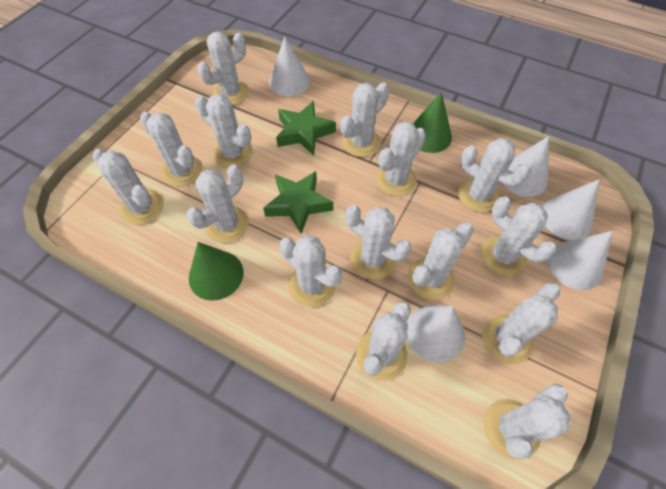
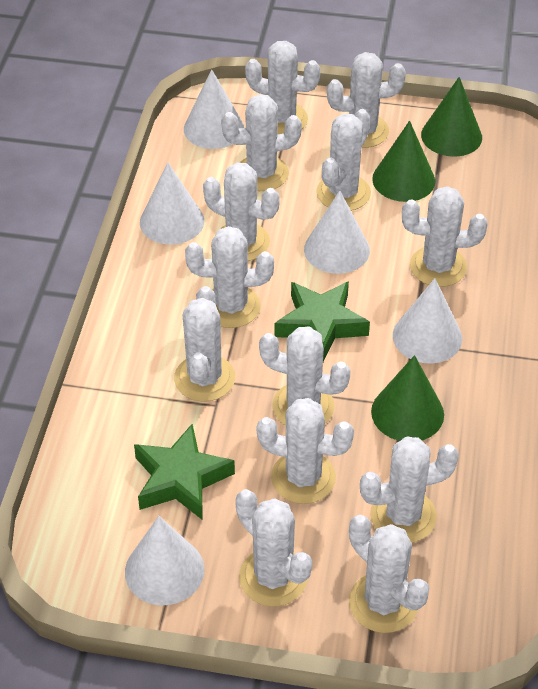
green cone: [189,242,244,301] [413,92,452,153] = 2 -> [371,355,444,441] [372,121,435,202] [421,77,482,157] = 3
white cactus: [92,149,164,225] [140,112,203,187] [186,164,249,243] [195,94,253,168] [197,31,249,105] [279,235,342,307] [340,82,389,157] [345,205,412,279] [356,302,411,381] [376,121,426,196] [408,222,474,300] [458,138,531,212] [481,196,556,276] [482,283,560,364] [484,384,571,460] = 15 -> [174,286,235,402] [185,226,274,328] [203,162,280,261] [221,94,302,191] [235,489,312,607] [245,41,321,134] [257,398,354,504] [259,326,351,426] [316,109,371,211] [327,52,406,148] [349,515,430,633] [360,436,459,543] [402,186,487,287] = 13

